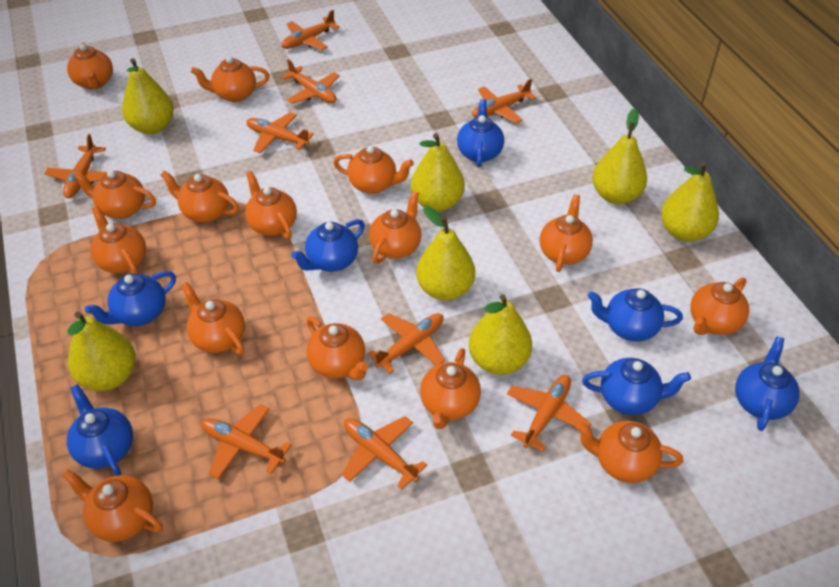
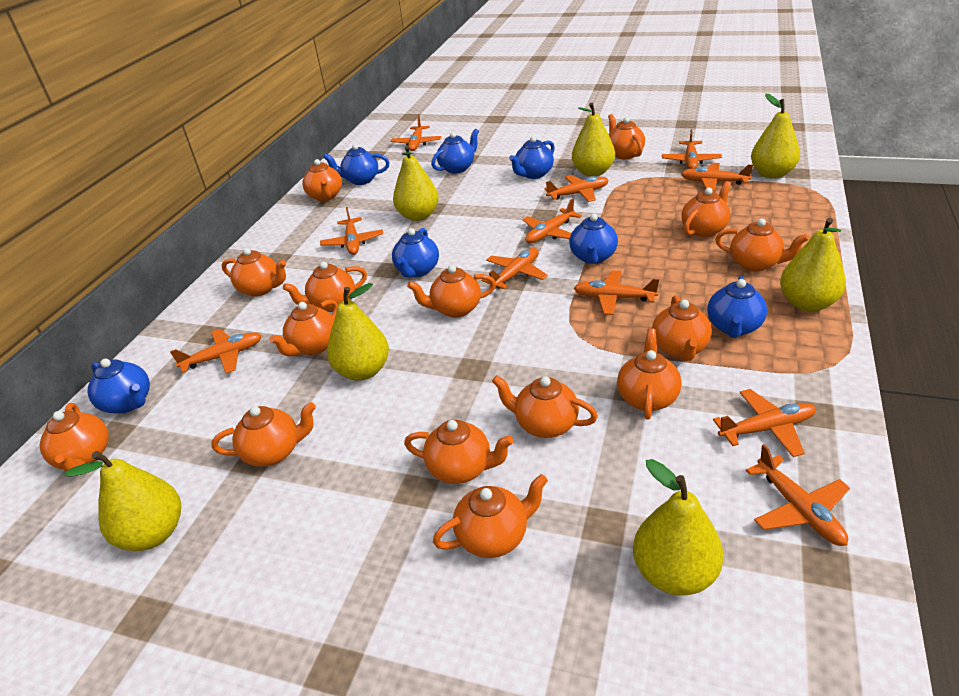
orange plane: [44,134,107,198] [201,404,291,479] [246,112,314,153] [281,10,340,50] [281,59,340,104] [342,416,427,490] [367,313,445,374] [472,79,536,123] [507,375,591,452] = 9 -> [170,329,262,374] [320,207,383,255] [391,116,441,151] [481,248,548,289] [522,199,582,243] [545,175,609,202] [574,270,659,315] [662,129,722,169] [681,163,753,191] [713,389,816,457] [746,444,850,546] = 11

